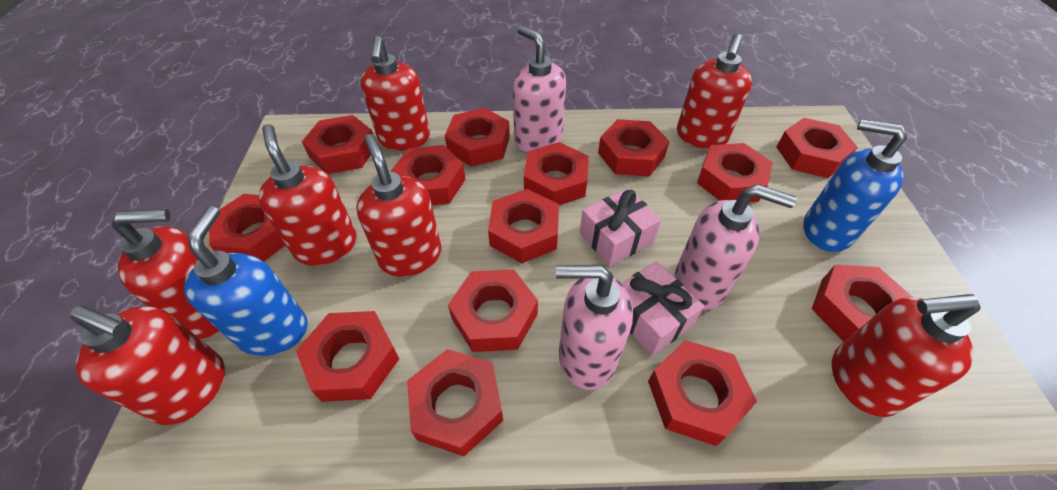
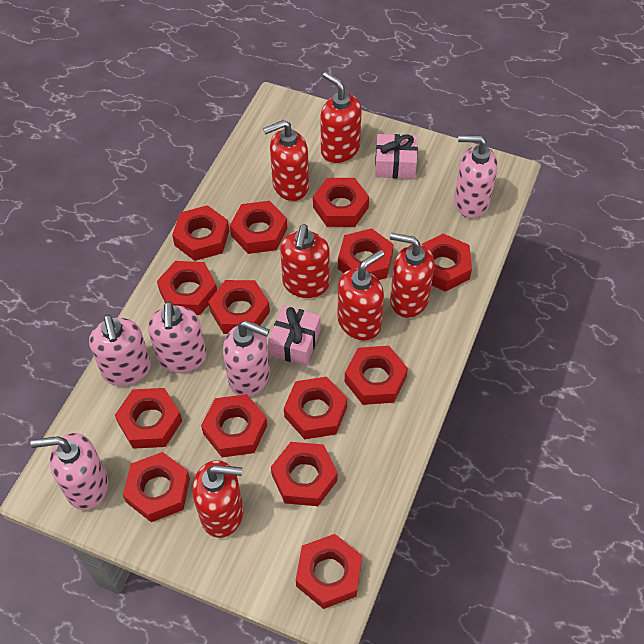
blue soap dispenser: [184,206,308,356] [803,119,907,252] = 2 -> none = 0
pink soap dispenser: [513,26,566,153] [556,265,633,390] [674,184,797,310] = 3 -> [31,433,108,510] [89,314,151,386] [148,301,206,373] [223,320,270,397] [454,135,498,218] = 5
red soap dispenser: [70,306,225,425] [112,209,219,339] [258,124,357,266] [356,134,442,277] [361,36,430,150] [677,34,752,149] [832,294,981,417] = 7 -> [192,460,243,538] [263,120,309,201] [280,224,330,298] [320,72,362,163] [338,250,384,340] [390,233,434,318] = 6

